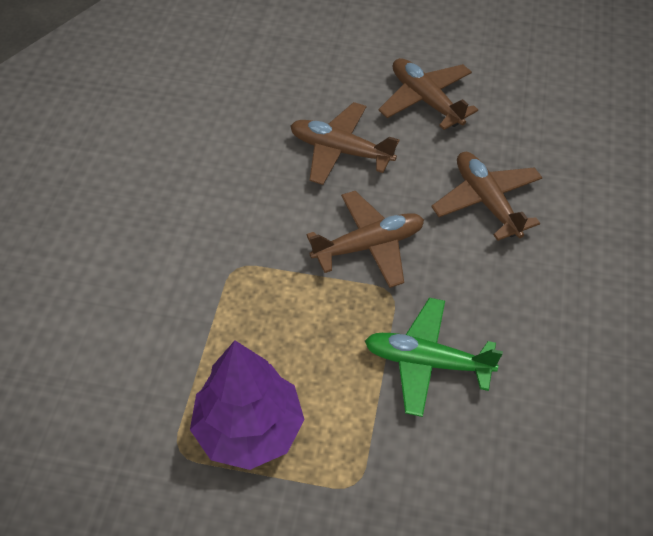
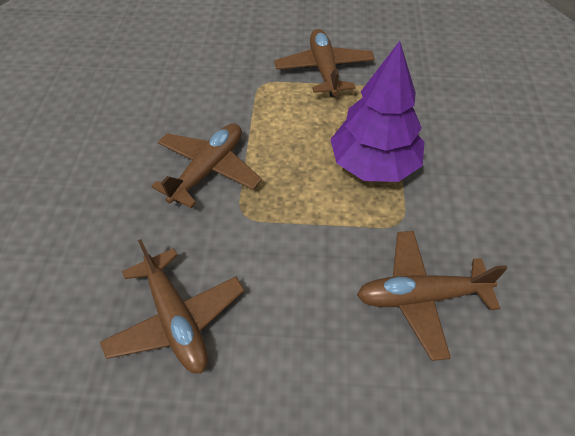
green plane: [365,298,503,417] = 1 -> none = 0

